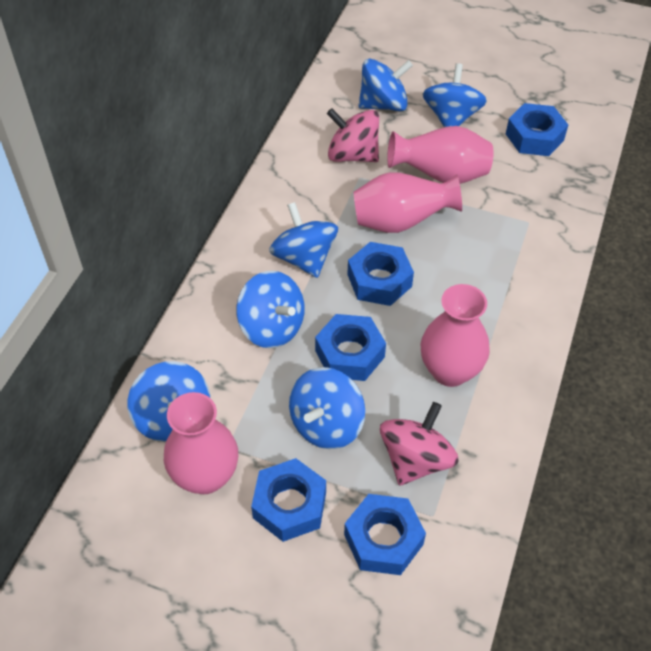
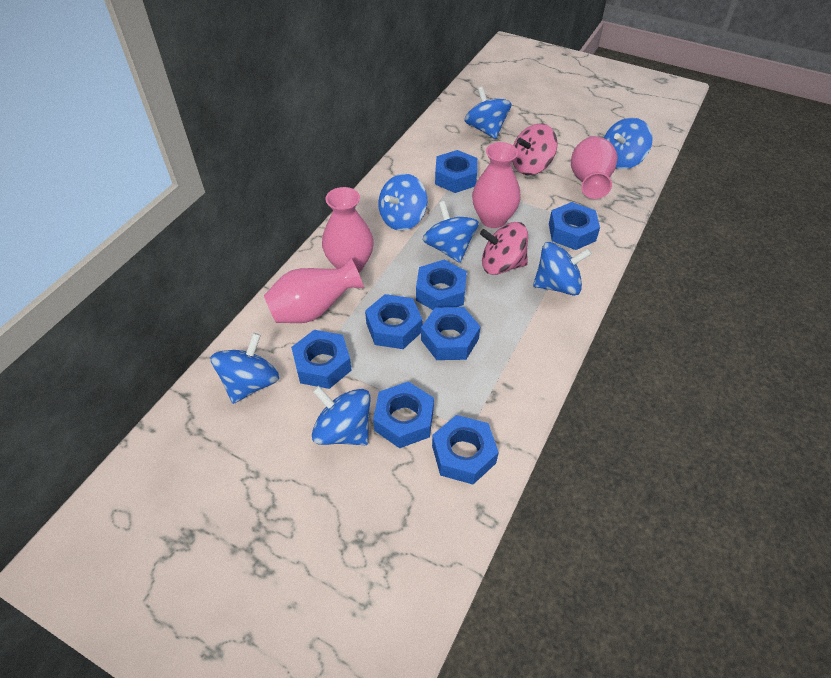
blue nut: [251,458,326,542] [315,314,386,381] [344,494,426,575] [347,242,414,306] [506,103,568,156] = 5 -> [291,330,352,389] [365,294,423,349] [373,381,434,448] [416,260,467,310] [421,307,481,360] [432,415,499,484] [435,150,477,193] [549,202,600,250] = 8
blue spinning top: [127,361,210,442] [236,271,305,348] [269,202,338,278] [289,367,365,449] [359,59,413,111] [422,63,487,127] = 6 -> [211,333,279,404] [312,386,371,445] [378,174,427,231] [423,201,479,263] [464,87,511,139] [533,242,592,296] [604,118,653,170] = 7

